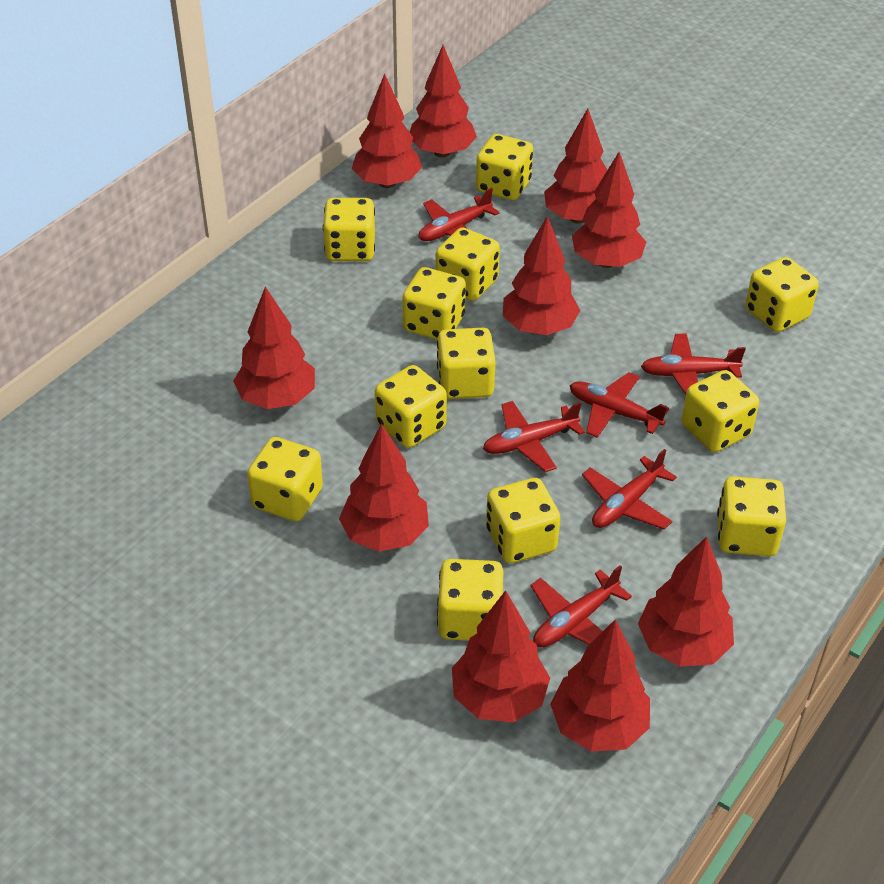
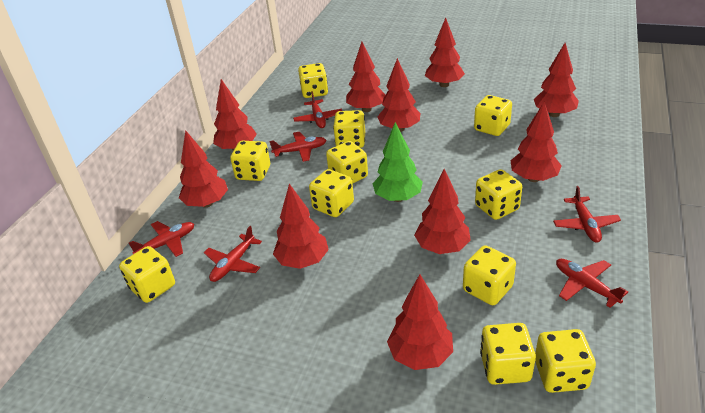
green tree: none = 0 -> [372,122,423,202] = 1
yellow dice: [247,437,323,521] [323,198,375,261] [375,365,447,448] [402,267,466,340] [436,227,500,301] [437,328,495,399] [437,559,504,641] [476,134,533,200] [486,478,560,563] [682,370,759,452] [717,476,786,556] [745,257,819,332] = 12 -> [119,246,175,303] [230,141,270,181] [298,63,328,98] [309,169,354,217] [326,141,368,184] [333,110,365,148] [463,245,516,305] [474,95,512,136] [475,169,522,220] [480,323,536,385] [535,329,596,393] = 11

